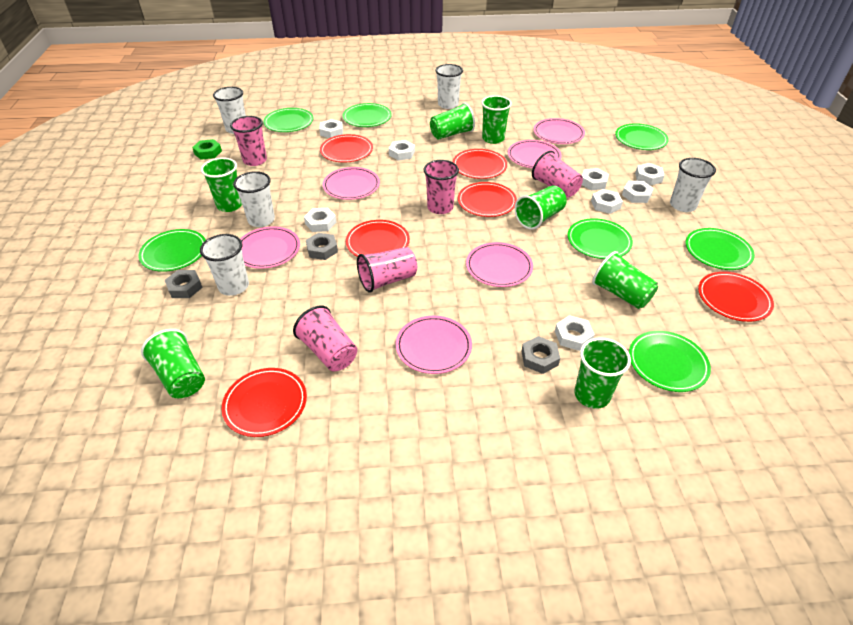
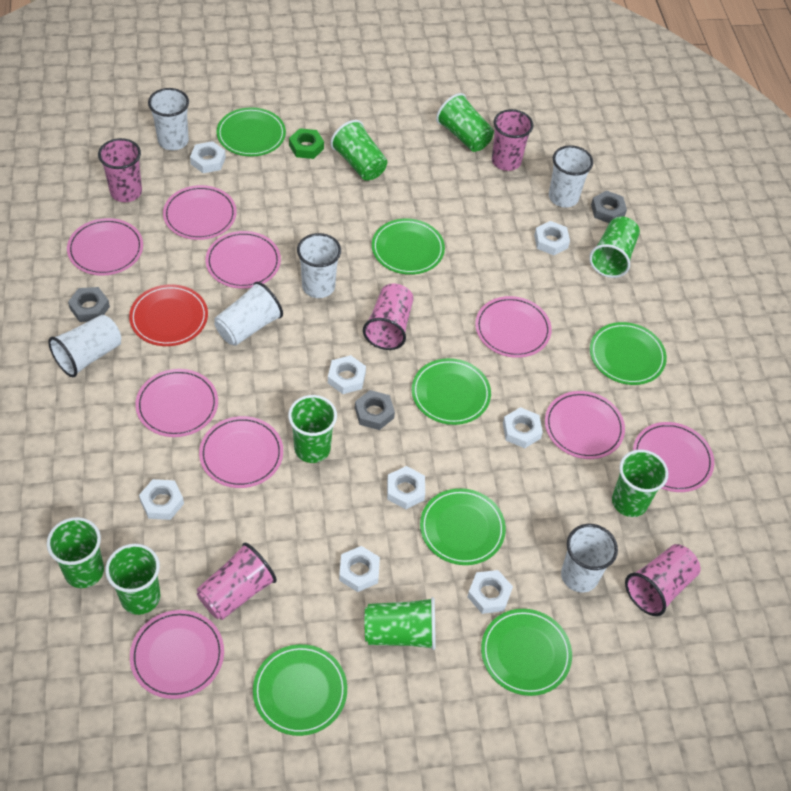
green cup: [141,329,205,398] [201,157,242,212] [430,103,475,140] [481,95,512,144] [514,186,567,230] [574,337,631,409] [592,251,658,309] = 7 -> [47,517,104,588] [105,544,160,615] [288,395,337,463] [330,120,387,181] [365,597,436,650] [436,93,494,152] [589,217,640,278] [612,450,668,517] = 8
pink plate: [240,226,300,269] [323,167,380,200] [396,316,472,374] [466,242,533,287] [508,140,562,168] [534,118,585,144] = 6 -> [67,218,143,276] [130,610,224,699] [135,369,218,437] [163,185,237,240] [199,416,283,488] [205,231,281,289] [475,296,552,358] [545,391,625,459] [633,422,714,492] = 9
red plate: [222,368,307,437] [320,134,373,163] [346,220,410,257] [453,149,507,179] [458,182,517,217] [698,272,774,322] = 6 -> [129,284,208,346] = 1
white cup: [200,234,249,296] [213,87,246,134] [233,171,275,227] [435,64,463,109] [670,158,716,212] = 5 -> [48,315,121,377] [148,88,189,150] [214,282,283,346] [297,233,341,298] [549,145,593,207] [561,524,618,593] = 6

